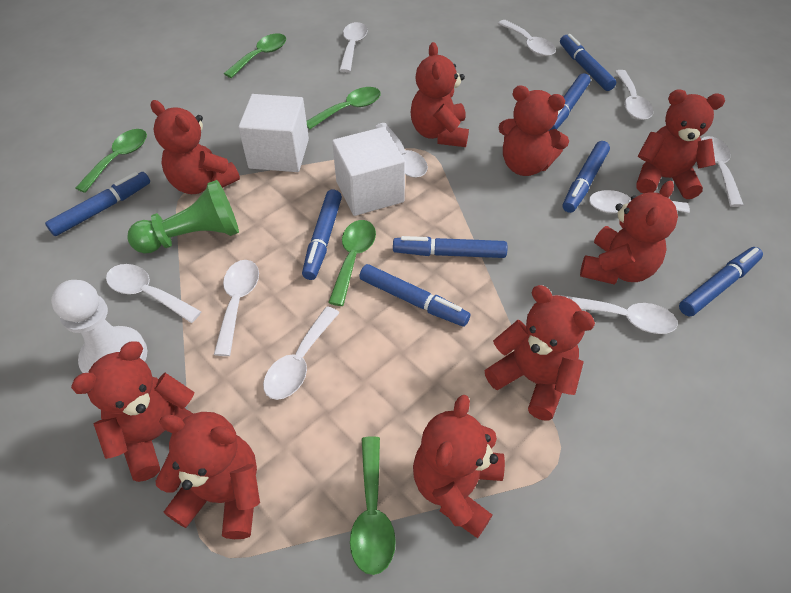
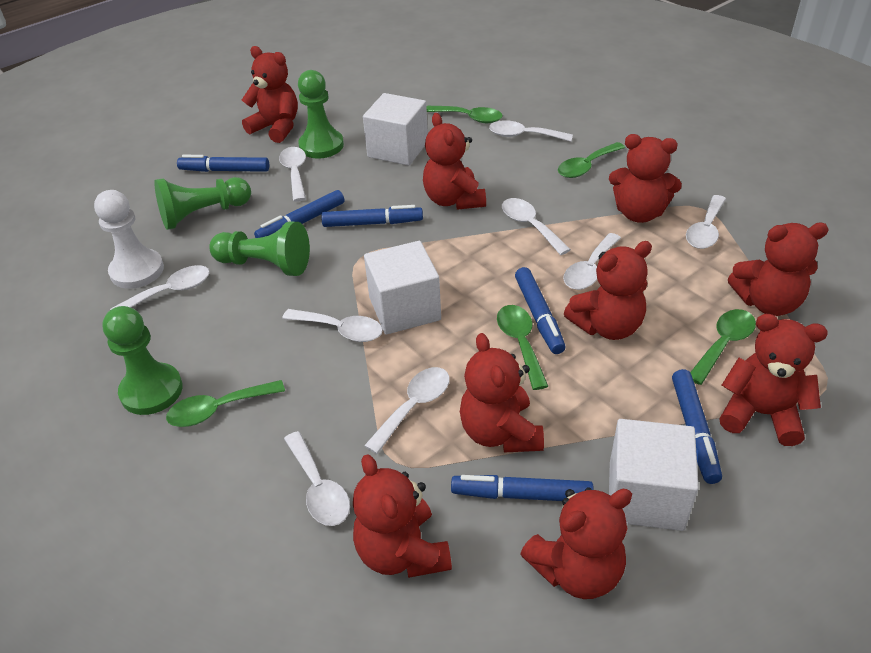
blue marker: [45,172,150,236] [302,189,342,280] [359,264,470,327] [393,236,508,258] [550,73,591,130] [560,34,616,91] [563,141,610,213] [679,247,763,317] = 8 -> [177,155,269,172] [254,190,344,238] [321,205,423,227] [451,475,594,501] [515,267,566,354] [672,369,722,484] = 6
green pawn: [127,180,239,253] = 1 -> [102,306,183,415] [154,177,251,230] [209,222,310,276] [298,70,344,159] = 4
white cube: [238,94,309,172] [332,127,405,216] = 2 -> [363,93,428,166] [364,241,441,335] [609,419,699,531] = 3
white spoon: [106,264,202,323] [214,260,259,356] [263,306,340,400] [339,22,367,72] [375,123,428,178] [498,20,556,56] [561,295,678,334] [589,190,690,214] [615,70,653,120] [701,136,744,207] = 10 -> [110,265,210,310] [279,147,306,202] [282,309,383,342] [284,431,350,526] [364,367,449,454] [489,120,573,142] [502,198,571,255] [563,233,621,290] [686,195,726,249] = 9

